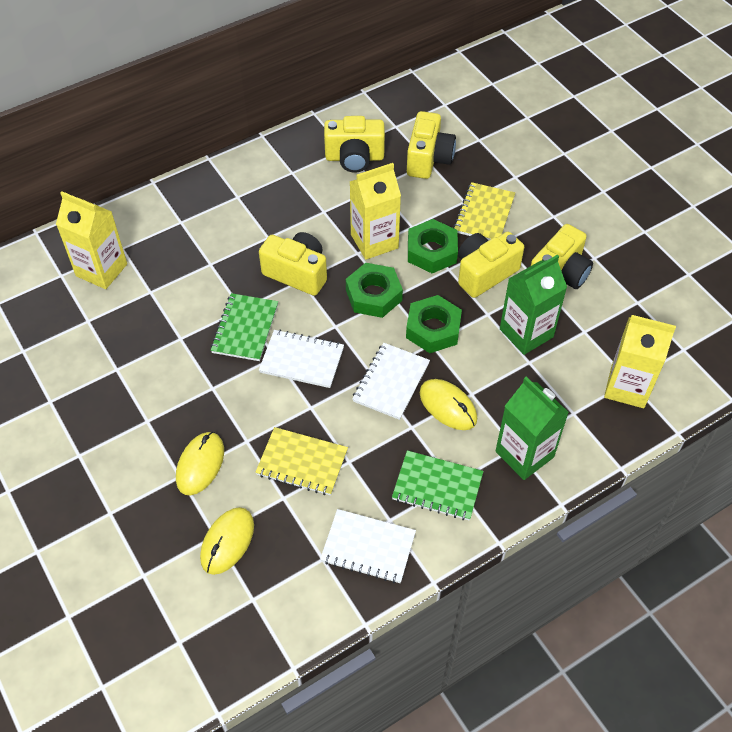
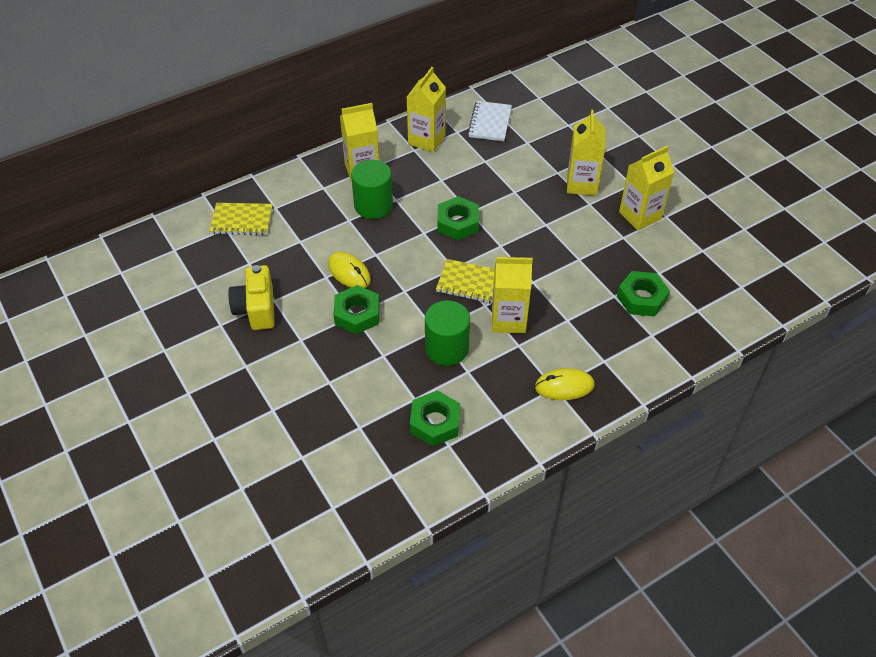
green carton: [495,377,569,480] [500,255,567,355] = 2 -> none = 0
green cylinder: none = 0 -> [351,160,393,219] [425,300,470,366] = 2
green notebook: [210,293,278,361] [392,450,484,521] = 2 -> none = 0
green nut: [346,263,403,318] [406,295,462,353] [408,219,458,273] = 3 -> [333,285,380,334] [410,390,460,446] [438,196,479,240] [617,271,670,316] = 4
white notebook: [259,330,344,388] [320,509,416,583] [352,343,430,420] = 3 -> [468,101,512,141] = 1
yellow camera: [259,232,327,296] [324,116,385,173] [407,111,456,179] [458,232,524,298] [531,224,593,289] = 5 -> [228,265,275,330] = 1
yellow carton: [56,191,127,289] [350,163,401,260] [604,315,676,408] = 3 -> [340,103,379,183] [407,67,446,152] [492,257,533,333] [567,110,605,195] [619,146,674,231] = 5
yellow mouse: [176,432,224,495] [200,507,254,575] [420,379,477,430] = 3 -> [328,252,371,288] [535,368,594,400] = 2

